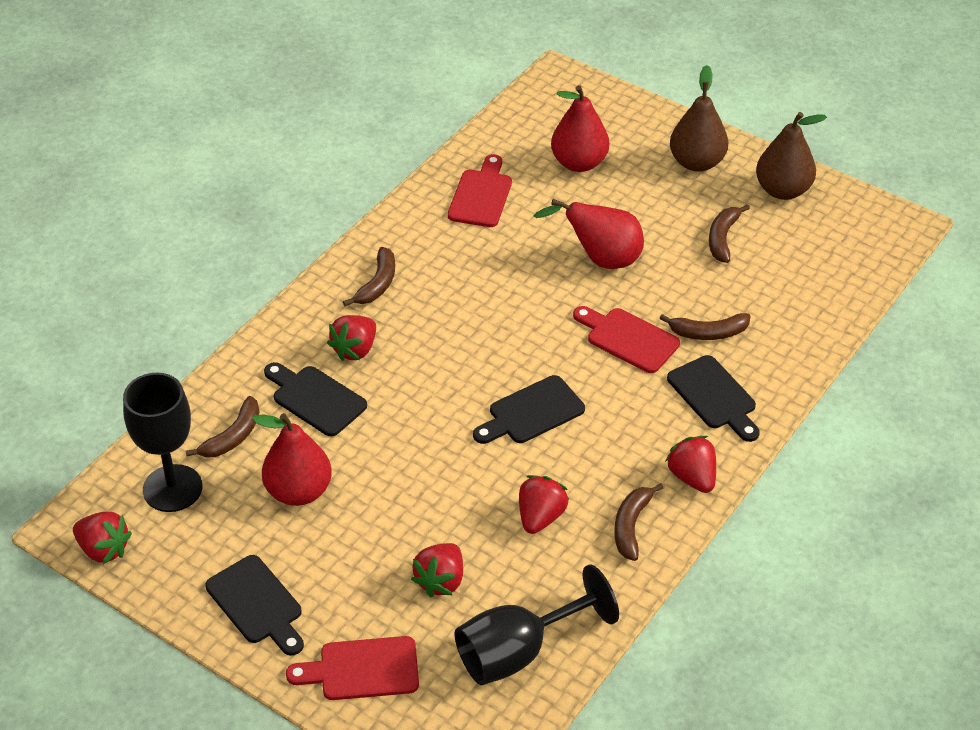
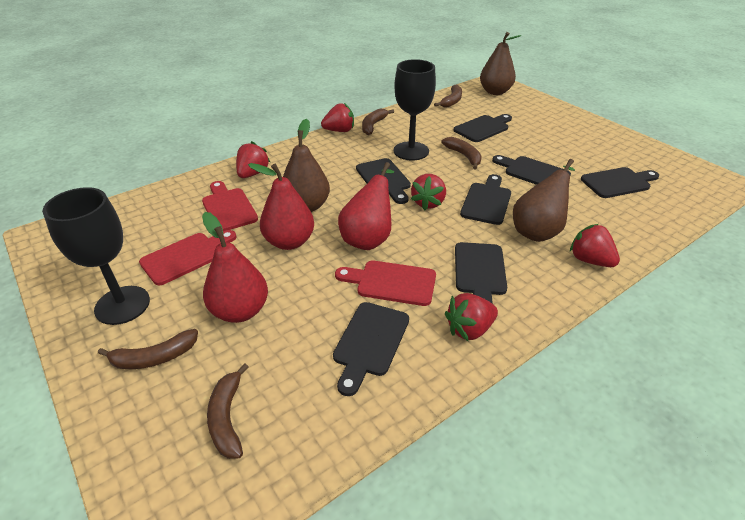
black cutting board: [205,555,304,656] [264,362,367,436] [473,375,585,444] [667,355,760,442] = 4 -> [333,302,409,396] [356,158,411,204] [453,114,512,142] [455,242,507,304] [460,174,511,225] [492,155,571,185] [581,167,659,198] = 7
brown pear: [670,65,728,172] [756,112,827,200] = 2 -> [283,119,330,212] [480,32,521,95] [513,159,575,242] = 3

